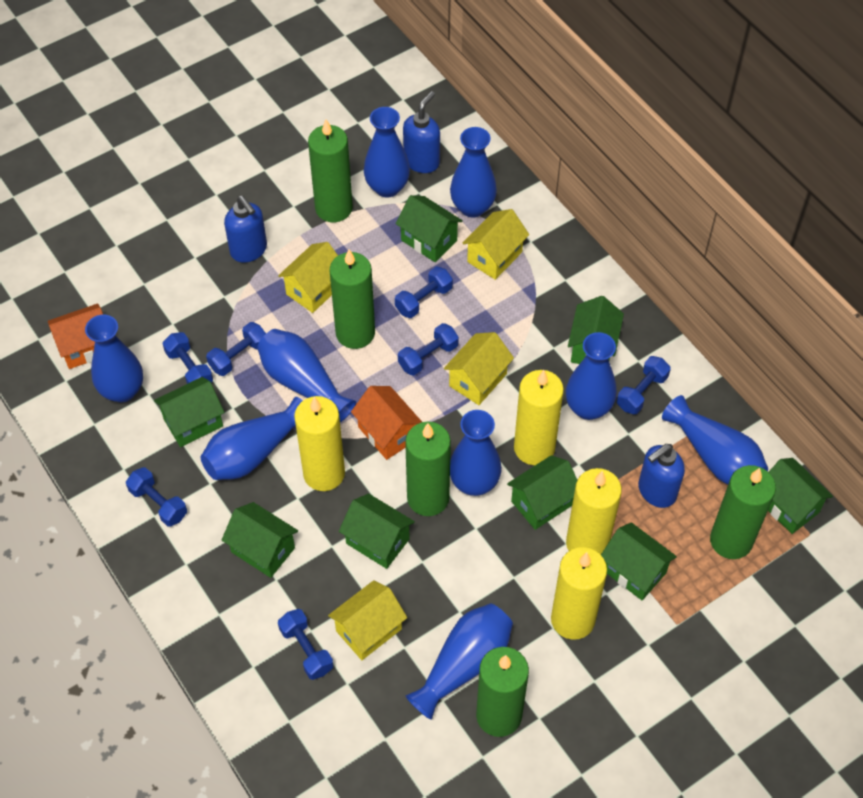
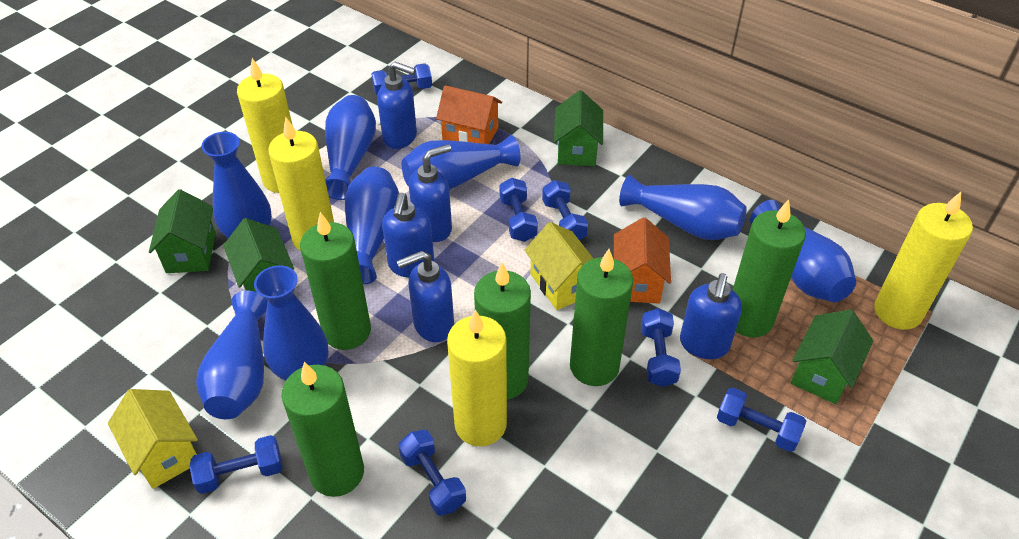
blue soap dispenser: [224,195,267,263] [403,91,440,173] [638,444,685,508] = 3 -> [377,62,417,149] [382,192,434,278] [396,251,454,342] [409,144,452,242] [680,273,742,359] = 5
blue vase: [85,315,143,402] [201,397,303,480] [257,329,356,422] [364,107,410,197] [406,603,513,720] [450,127,497,218] [450,410,502,496] [566,332,617,420] [662,395,768,484] = 9 -> [196,291,268,419] [201,132,272,238] [254,265,329,381] [325,95,376,200] [345,167,399,284] [402,135,520,190] [619,175,747,240] [750,200,856,302] = 8
green house: [154,377,224,447] [222,502,298,578] [339,493,415,569] [395,195,463,262] [507,455,577,530] [568,296,624,364] [601,522,677,600] [768,458,833,534] = 8 -> [149,189,216,273] [223,218,294,301] [554,90,603,166] [791,309,873,404] = 4
yellow house: [278,242,338,313] [328,580,407,660] [444,332,514,405] [463,209,529,280] = 4 -> [108,389,198,489] [524,222,594,310] = 2

